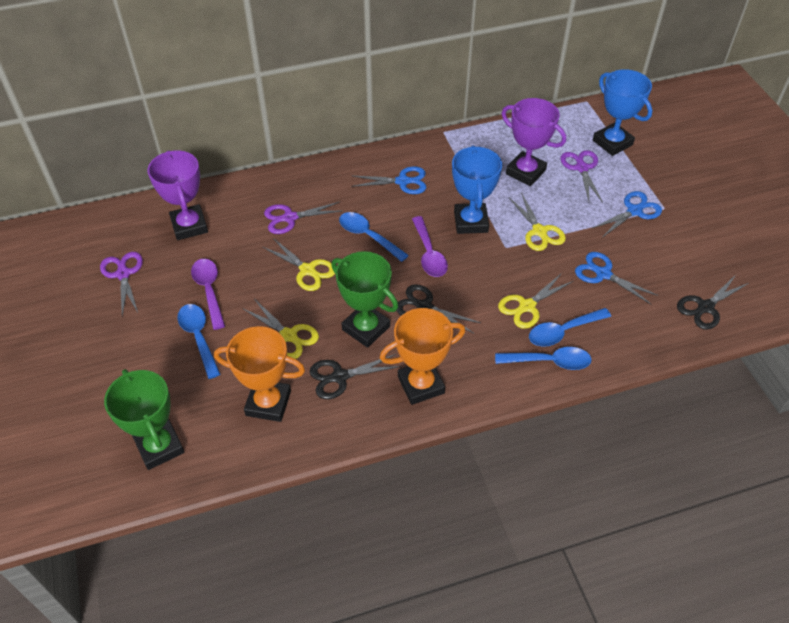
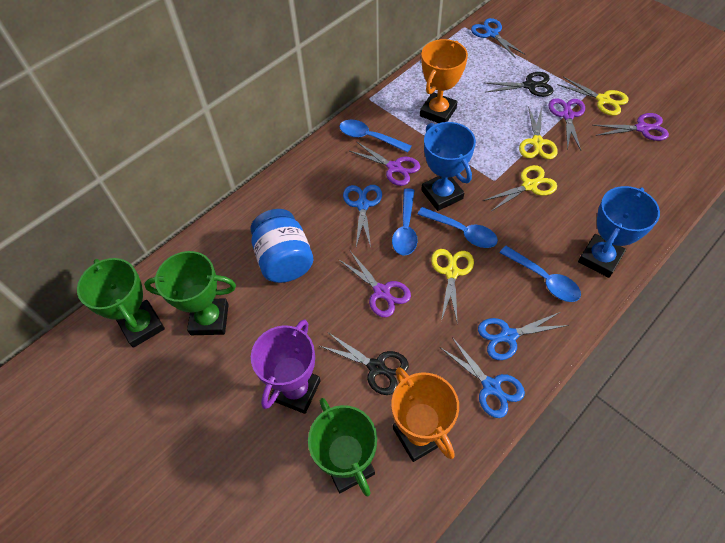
black scissors: [310,354,402,399] [396,284,481,334] [677,275,749,330] = 3 -> [320,333,409,395] [483,72,554,97] = 2
blue jar: none = 0 -> [250,209,313,283] = 1
blue scissors: [351,166,426,194] [575,252,659,305] [593,191,662,238] = 3 -> [343,185,382,247] [441,337,525,418] [471,18,525,58] [478,312,569,360] = 4
green trophy: [104,369,184,470] [331,251,398,348] = 2 -> [77,258,165,348] [144,251,236,335] [308,398,377,496] = 3
purple scissors: [100,252,143,317] [264,202,341,234] [560,150,603,203] = 3 -> [338,251,411,318] [350,142,420,186] [549,98,585,150] [593,113,669,141] = 4
purple spoon: [191,259,225,330] [412,216,448,277] = 2 -> none = 0
purple trophy: [147,150,208,240] [502,98,566,186] = 2 -> [251,319,321,414] = 1

